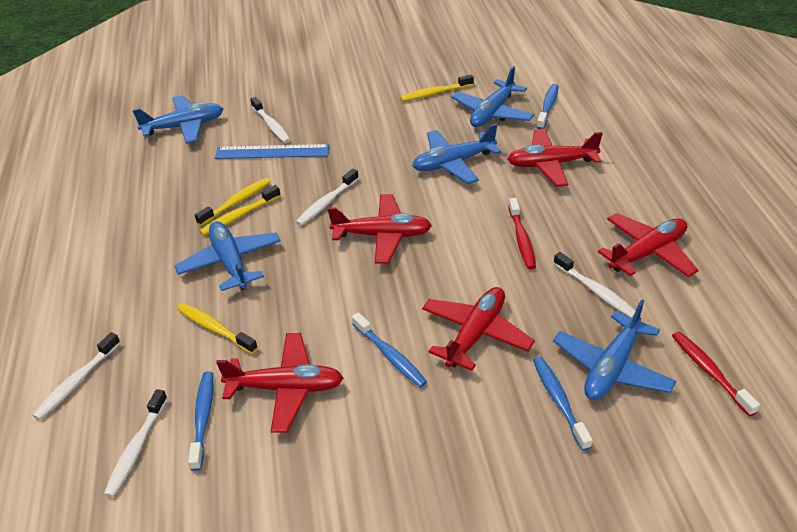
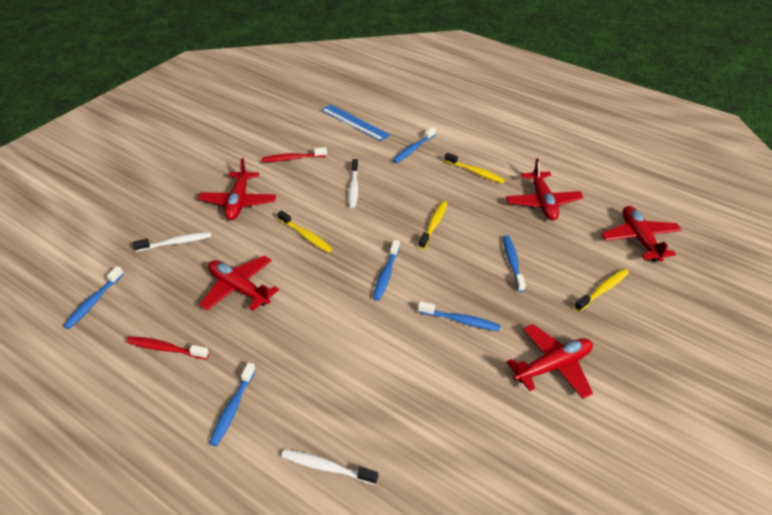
blue plane: [133,95,223,144] [174,221,281,291] [412,124,502,184] [451,66,535,127] [553,299,676,400] = 5 -> none = 0
blue toothbrush: [188,371,213,471] [352,312,427,388] [533,356,593,451] [537,84,559,129] = 4 -> [63,266,123,329] [209,362,256,446] [373,240,400,301] [392,127,436,163] [418,301,501,331] [503,235,526,292] = 6
white toothbrush: [33,332,120,420] [104,389,168,497] [250,97,291,143] [296,169,359,226] [554,252,636,318] = 5 -> [133,232,211,252] [282,449,378,485] [348,159,359,208] = 3

